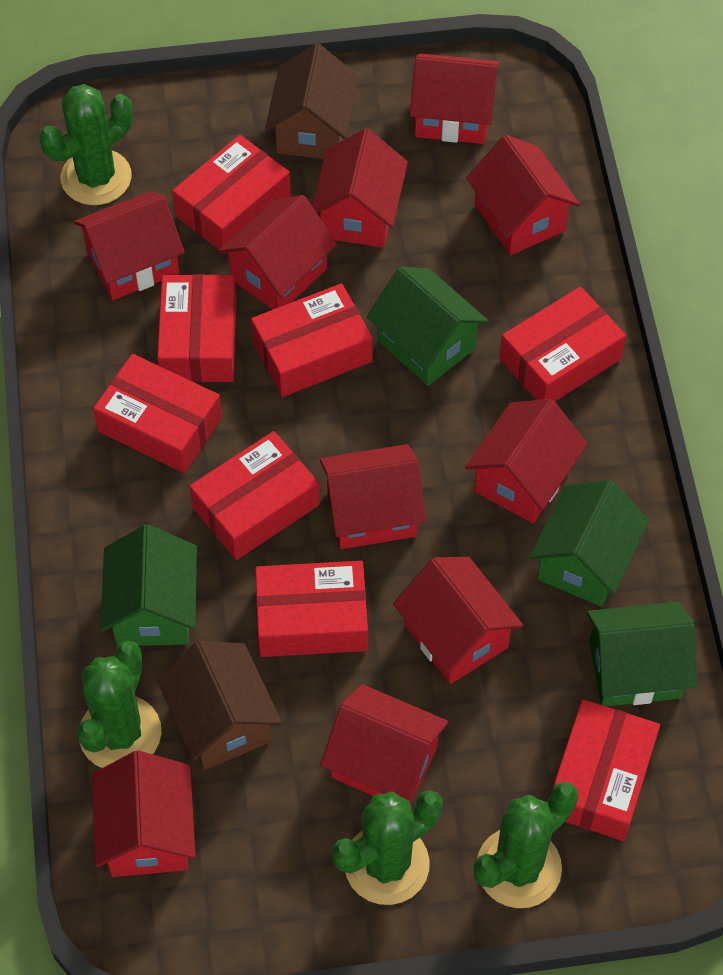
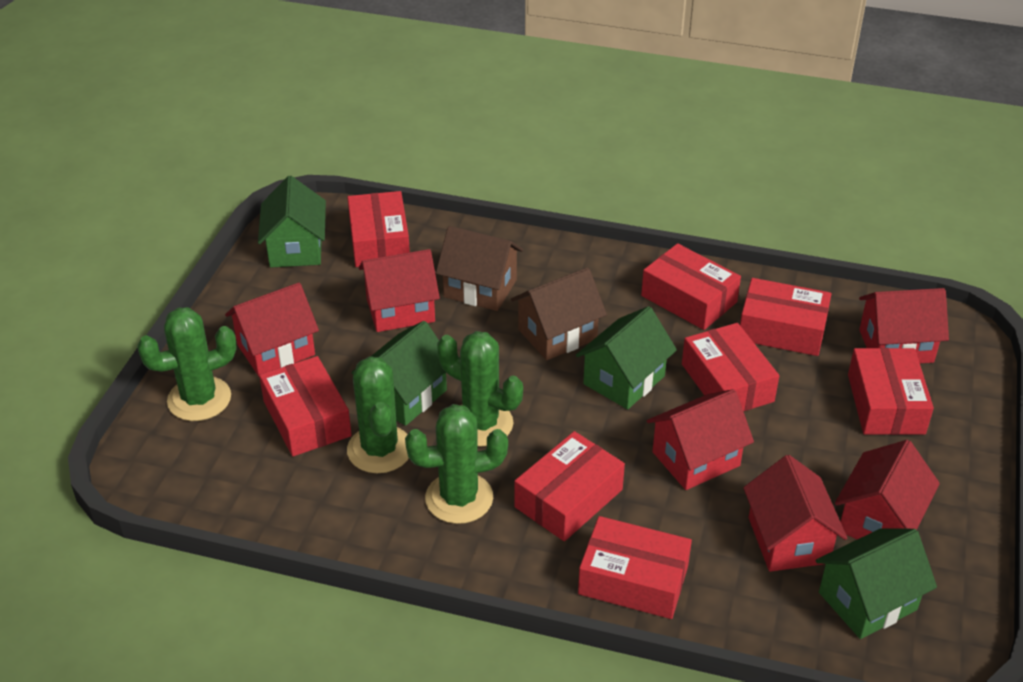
red house: [74,191,185,300] [92,751,196,877] [218,195,337,310] [312,128,408,248] [320,444,426,549] [321,684,448,804] [393,557,523,684] [410,53,499,144] [465,399,587,523] [466,135,580,255] = 10 -> [225,283,319,376] [359,249,440,332] [647,389,754,490] [743,455,847,572] [835,440,940,539] [859,288,949,363] = 6

